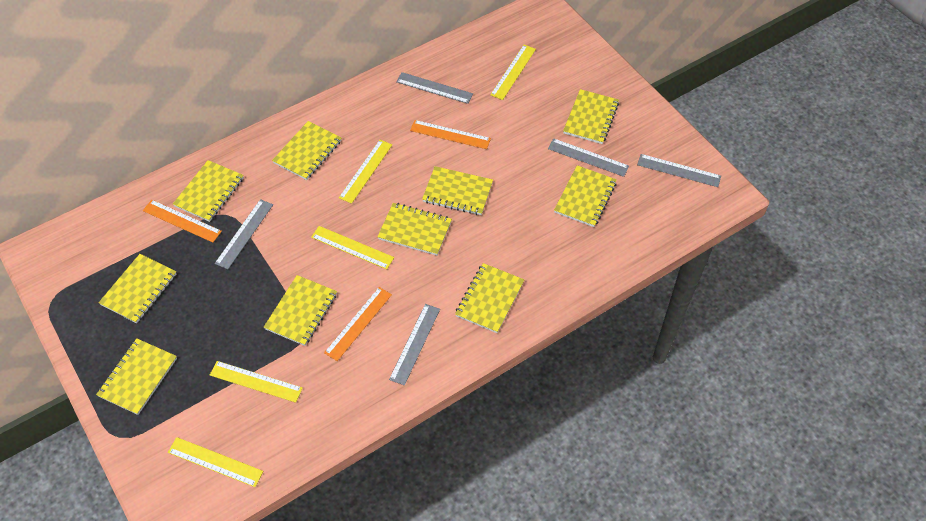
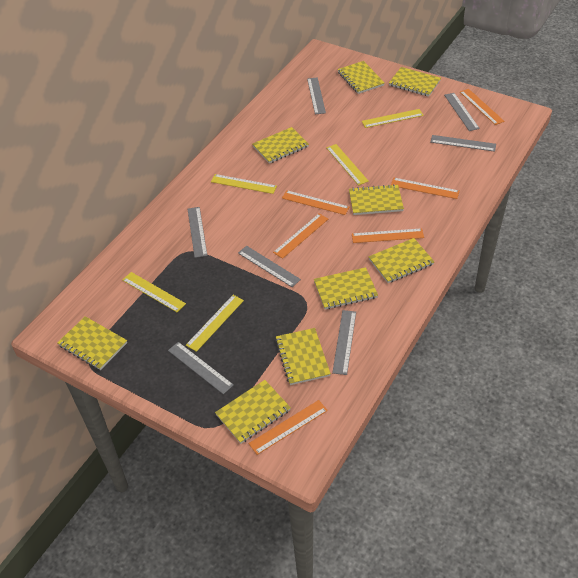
grey ruler: [215,199,273,269] [389,304,440,385] [396,72,473,104] [548,138,629,177] [637,154,721,187] = 5 -> [168,342,234,394] [188,207,207,258] [238,246,301,287] [307,77,326,114] [332,310,356,375] [430,135,496,152] [444,93,480,131] = 7
orange ruler: [143,200,222,243] [324,287,392,361] [410,120,491,149] = 3 -> [249,400,328,455] [273,214,328,259] [282,190,349,215] [352,228,424,243] [391,178,460,199] [460,89,504,125] = 6
yellow notebook: [96,338,177,415] [99,254,176,323] [173,160,244,222] [264,275,337,346] [272,121,341,180] [377,203,452,256] [422,166,493,215] [455,263,524,333] [554,165,617,227] [563,89,619,144] = 10 -> [57,316,127,370] [215,380,291,444] [253,127,309,164] [275,328,331,385] [314,267,378,309] [338,61,385,94] [349,184,404,215] [369,238,434,283] [389,67,441,97] = 9

